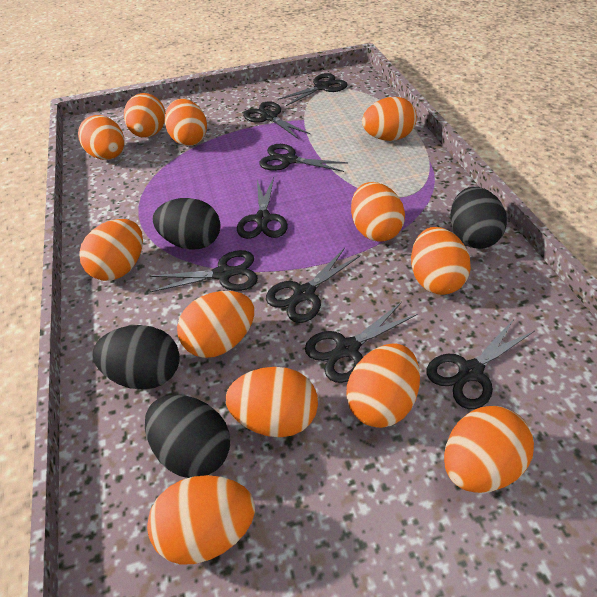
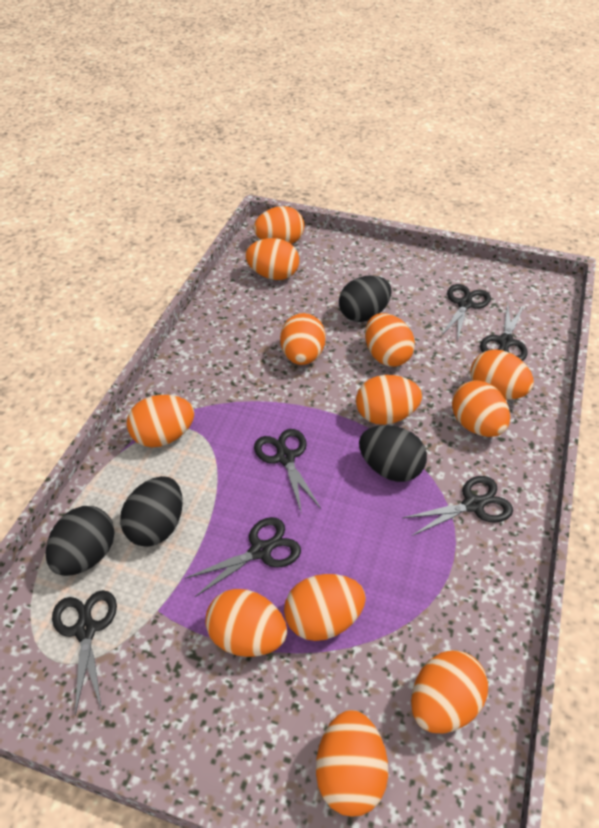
black scissors: [150,250,258,292] [237,177,288,239] [243,101,310,139] [259,144,348,172] [266,248,360,323] [278,73,348,106] [305,302,417,383] [426,319,534,409] = 8 -> [52,590,117,715] [185,517,301,597] [254,429,321,514] [403,476,513,536] [441,284,491,341] [480,303,528,361] = 6

